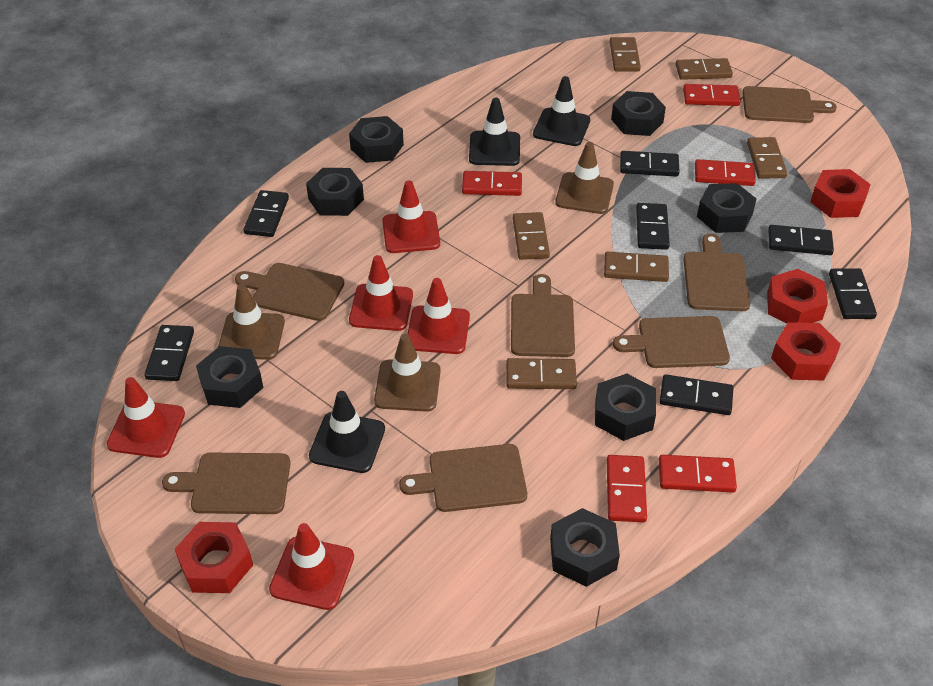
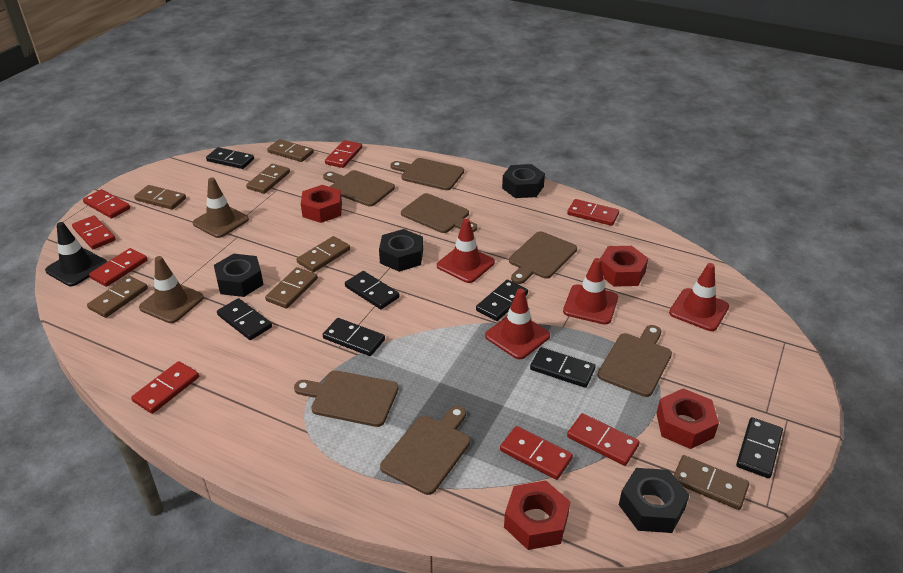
black nut: [196,346,263,408] [306,168,364,216] [349,116,404,163] [550,508,620,587] [595,373,656,441] [611,91,666,136] [697,183,756,233] = 7 -> [214,254,264,297] [379,229,423,272] [502,164,545,198] [619,468,690,533] = 4
black traffic cone: [309,391,385,473] [469,98,520,166] [533,76,590,146] = 3 -> [45,222,107,286] = 1
brown domino: [506,358,577,389] [513,212,550,260] [604,252,669,282] [610,37,641,72] [675,58,733,80] [747,137,787,179] = 6 -> [87,276,148,318] [134,185,186,210] [246,164,290,194] [265,267,318,309] [267,139,314,162] [297,236,350,272] [674,455,749,510] = 7
brown traffic cone: [218,284,285,360] [374,334,441,412] [555,142,614,214] = 3 -> [139,256,204,323] [193,177,249,238] = 2
red domino: [462,171,522,196] [607,455,647,522] [659,455,737,493] [683,84,741,106] [695,159,756,186] = 5 -> [72,215,116,249] [83,189,130,219] [89,248,148,287] [131,361,199,414] [325,140,362,168] [500,426,573,480] [567,199,619,226] [567,413,640,466] = 8
red traffic cone: [107,377,185,458] [269,523,354,610] [349,255,413,331] [382,180,440,253] [408,278,470,354] = 5 -> [437,219,495,283] [485,288,550,359] [563,258,618,325] [669,263,729,331] = 4

